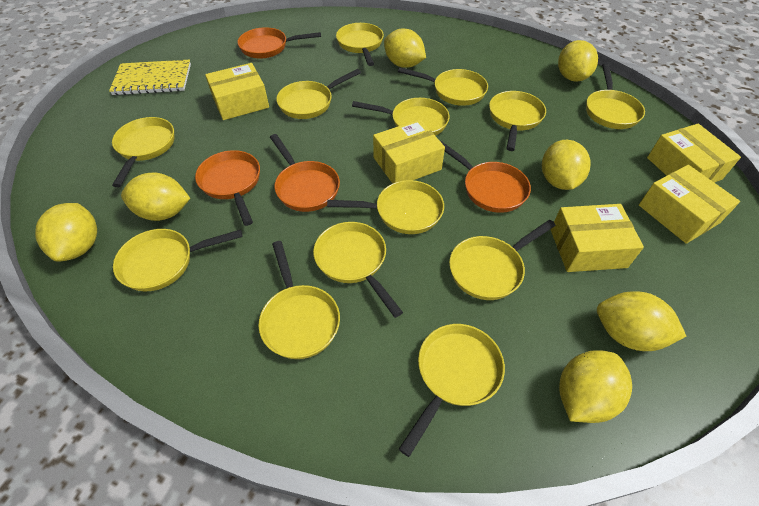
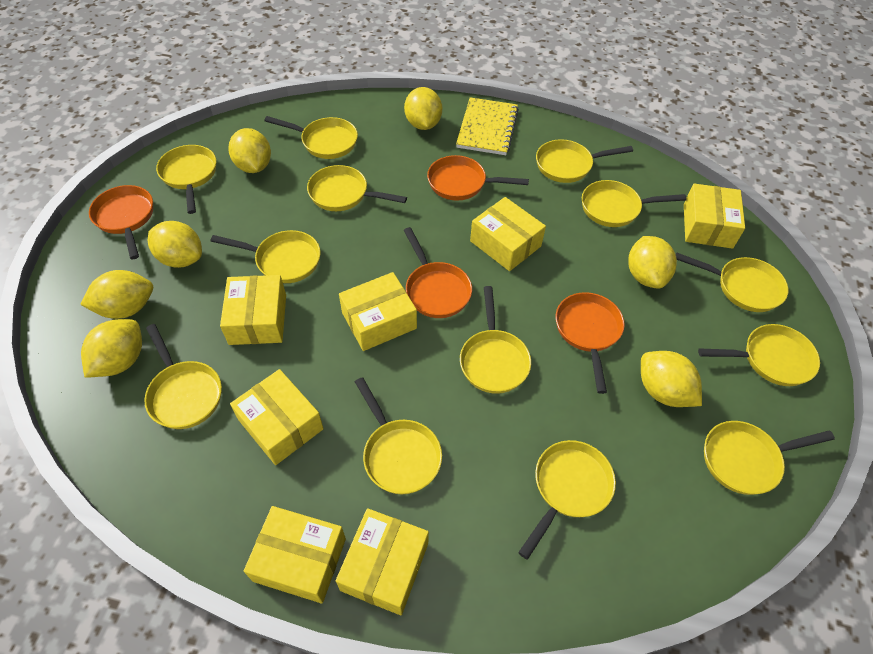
yellow box: [205,63,269,120] [373,119,445,184] [550,204,644,272] [639,165,740,244] [647,124,741,183] = 5 -> [220,275,286,345] [230,369,324,465] [244,506,346,603] [336,508,429,615] [339,272,417,351] [470,197,546,271] [684,183,745,249] = 7

